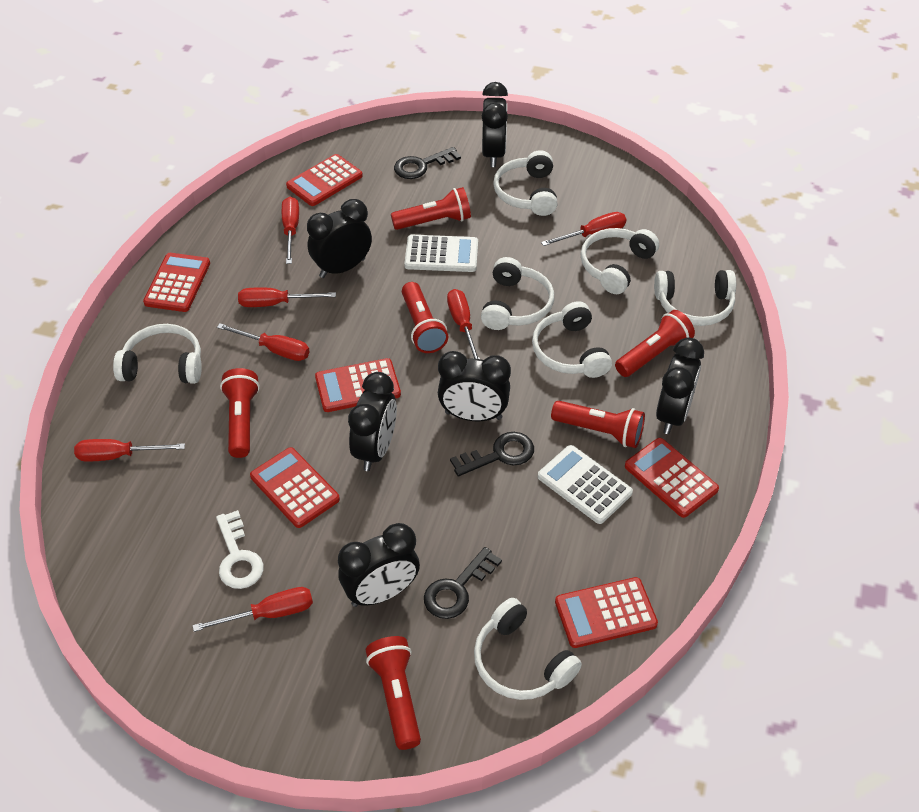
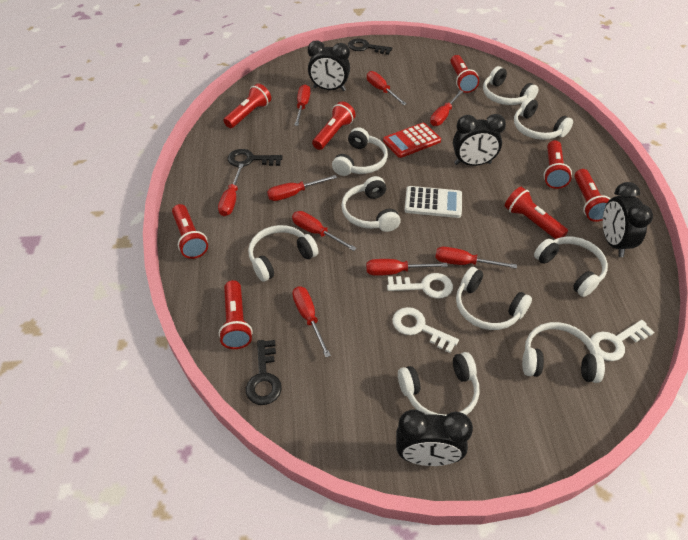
black clock: [307,199,372,278] [338,523,420,607] [348,372,397,471] [438,351,511,422] [482,82,508,167] [656,337,704,434] = 6 -> [308,40,350,91] [396,409,473,466] [453,114,506,166] [603,182,653,257] = 4
red calculator: [143,253,210,312] [250,447,340,528] [286,154,363,206] [315,358,401,412] [555,577,658,648] [625,438,719,518] = 6 -> [383,123,441,158] = 1
red flashlight: [220,368,260,458] [366,636,421,750] [391,187,471,230] [402,282,448,353] [551,401,645,448] [615,310,695,377] = 6 -> [172,204,208,259] [219,280,253,349] [223,83,271,128] [312,101,356,150] [450,55,479,93] [505,187,568,239] [544,140,572,189] [574,169,610,222] = 8
red screwdriver: [74,439,185,461] [192,587,313,632] [217,323,310,361] [238,287,336,307] [282,197,299,264] [447,289,480,359] [541,212,626,246] = 7 -> [218,164,244,216] [267,175,337,201] [292,211,357,251] [292,286,331,357] [294,85,311,126] [366,259,448,276] [367,71,407,105] [430,90,463,126] [435,247,517,269] = 9
white calculator: [404,235,478,272] [538,445,633,524] = 2 -> [404,186,462,218] = 1
white headphones: [113,324,202,384] [474,598,582,700] [481,257,554,330] [493,150,558,216] [532,301,612,378] [581,228,659,294] [654,270,736,326] = 7 -> [248,225,318,282] [332,127,388,176] [341,176,401,232] [398,352,479,416] [456,267,532,330] [483,66,538,105] [514,97,573,140] [522,322,605,383] [534,236,608,297] = 9
white key: [216,510,264,589] = 1 -> [387,273,453,299] [392,307,459,353] [591,320,654,361] = 3

